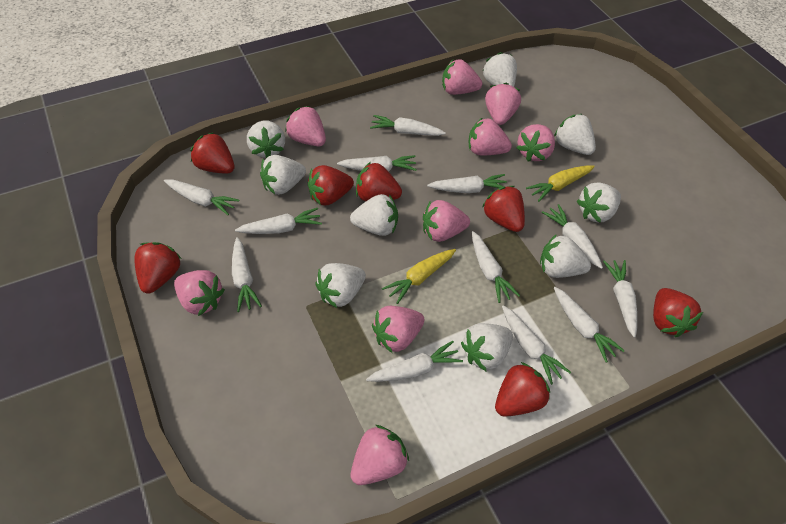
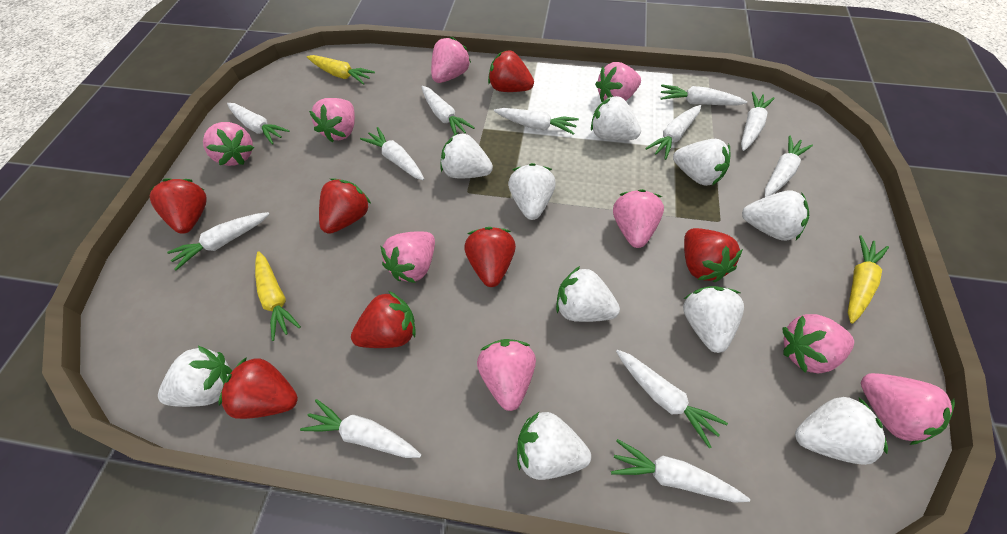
white strawberry: [247,120,285,158] [260,155,306,195] [315,263,366,308] [350,194,398,236] [461,323,513,371] [482,52,517,87] [540,234,591,278] [554,114,596,155] [577,182,621,223] = 9 -> [158,346,232,407] [440,132,493,178] [508,163,556,220] [517,412,591,480] [556,266,620,322] [591,95,641,140] [673,139,730,186] [683,286,744,353] [742,190,809,241] [795,397,888,465] = 10
yellow carrot: [382,249,456,304] [526,165,595,202] = 2 -> [255,251,301,341] [307,55,375,85] [848,236,889,324] = 3

